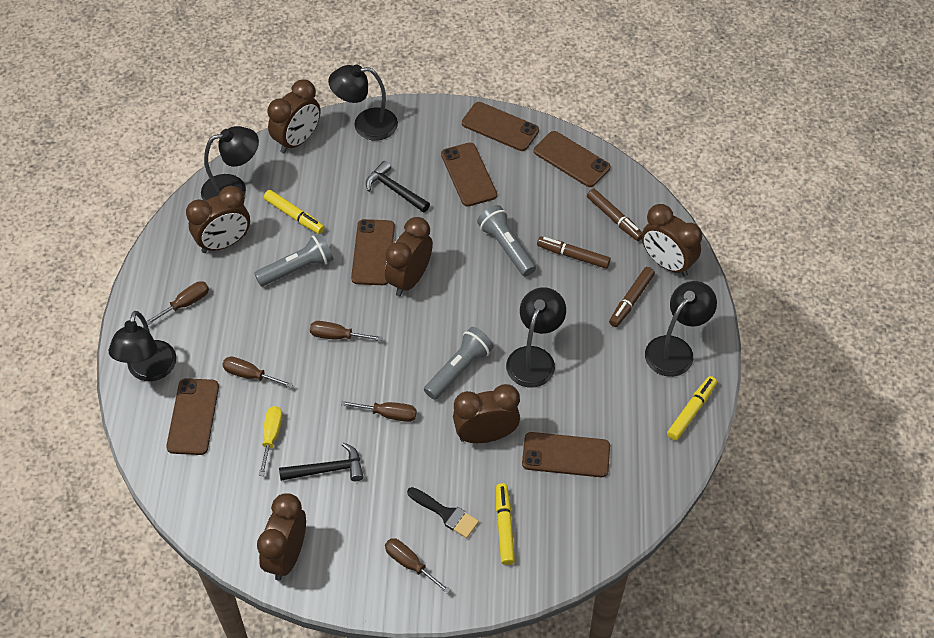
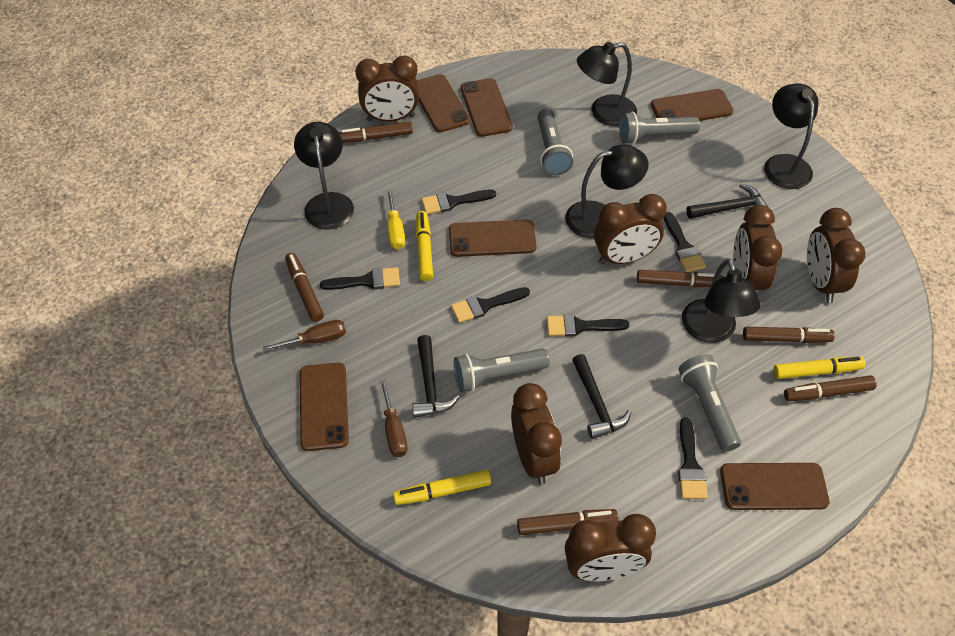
black brush: [407,487,479,538] = 1 -> [320,267,400,290] [421,190,496,214] [451,287,530,323] [547,314,629,337] [664,212,706,272] [678,417,708,499] = 6
black hammer: [279,443,363,481] [366,161,430,213] = 2 -> [412,335,459,418] [572,354,631,439] [686,184,769,219] = 3
brown marker: [537,236,611,269] [587,189,642,241] [609,267,655,327] = 3 -> [285,253,324,322] [339,122,413,143] [517,509,618,535] [637,270,723,287] [743,327,835,343] [784,375,877,401] = 6
brown screwdriver: [146,281,209,325] [222,357,293,388] [310,321,383,341] [341,401,417,422] [385,538,450,593] = 5 -> [263,320,346,351] [380,379,407,457] = 2
grey flashlight: [254,233,334,286] [424,327,494,400] [477,205,536,276] = 3 -> [454,348,550,392] [537,109,573,175] [619,112,700,144] [678,354,741,452] = 4

